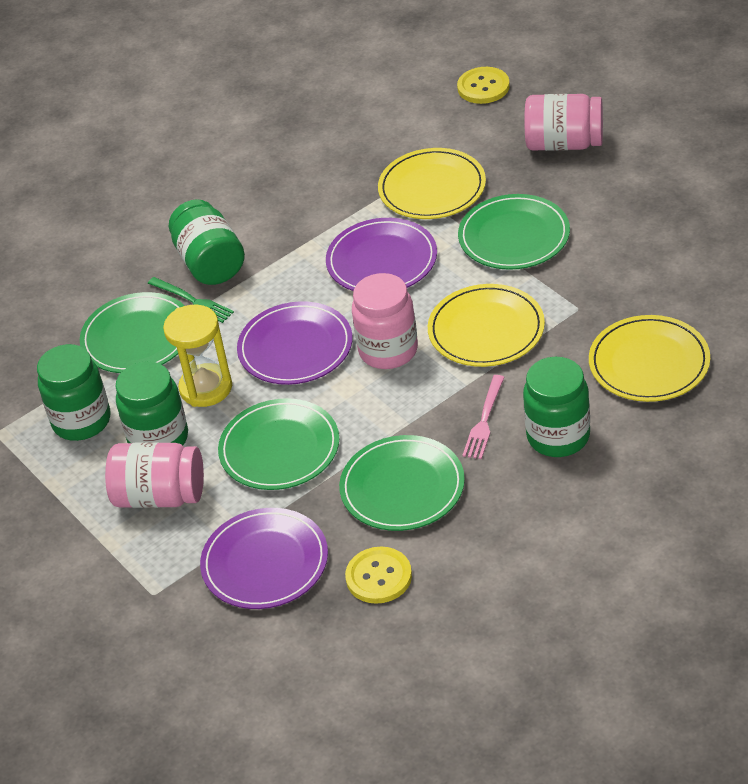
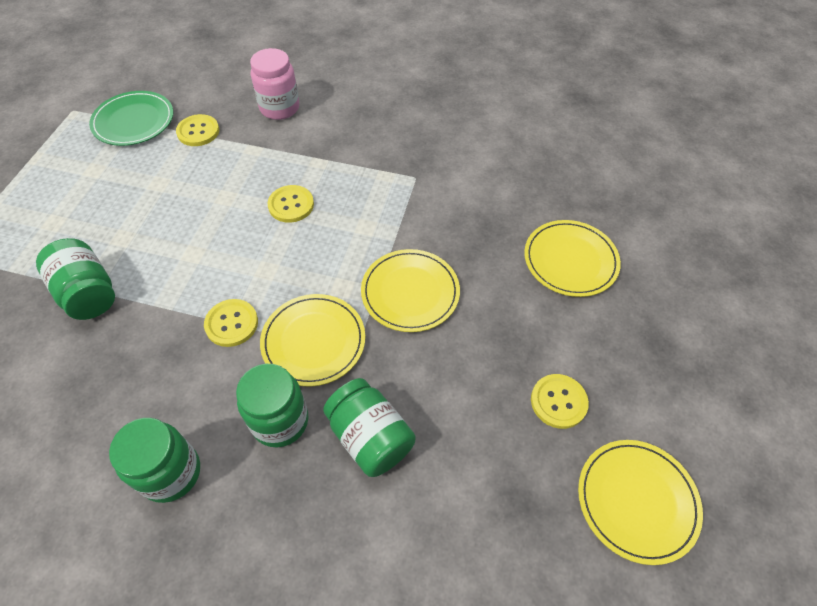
green fork: [148,277,234,323] = 1 -> none = 0
green plate: [80,292,185,373] [218,398,339,490] [339,435,465,531] [458,194,570,270] = 4 -> [89,91,173,146] = 1
pink fork: [463,375,505,459] = 1 -> none = 0
pink jar: [105,442,204,508] [352,273,418,369] [524,94,603,151] = 3 -> [250,48,299,120] = 1
purple plate: [200,508,328,609] [237,301,352,385] [326,218,437,291] = 3 -> none = 0
yellow button: [345,547,412,604] [457,67,510,104] = 2 -> [176,114,219,146] [204,299,258,347] [268,185,314,223] [531,374,589,429] = 4
yellow hourglass: [163,305,232,407] = 1 -> none = 0
yellow plate: [378,148,486,219] [428,284,545,367] [589,315,710,402] = 3 -> [260,294,365,386] [361,249,460,332] [524,220,621,297] [578,440,703,565] = 4

